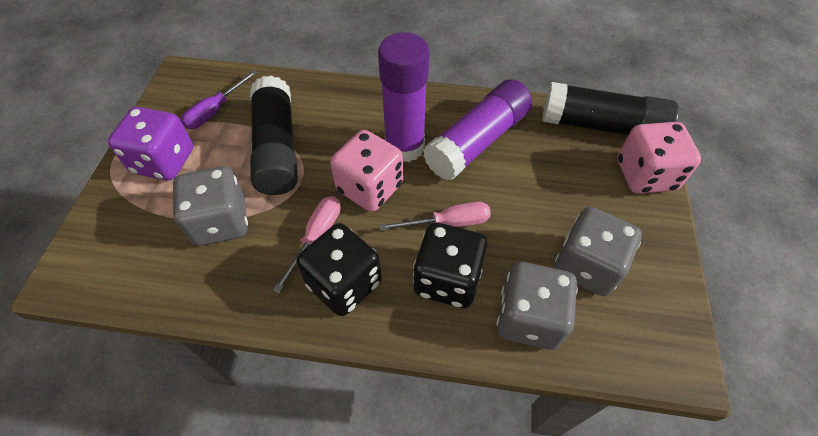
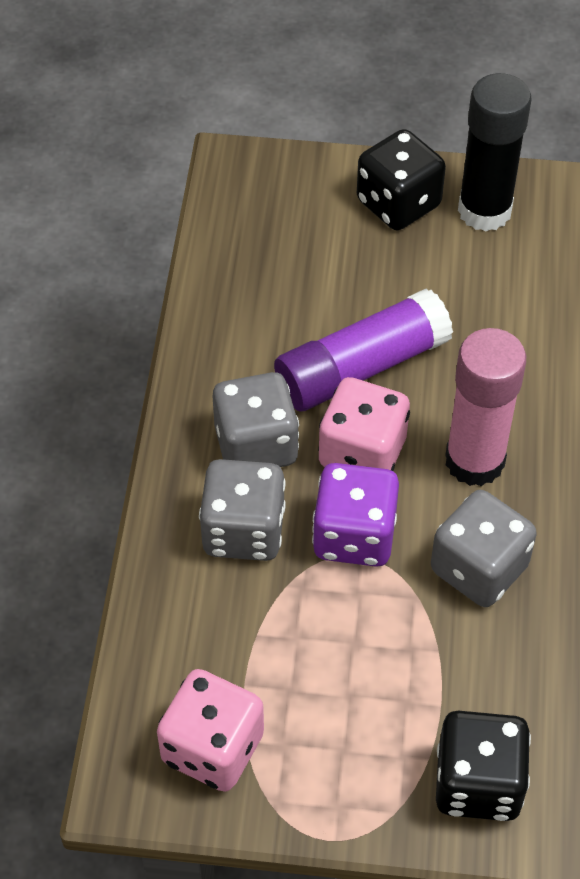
black glue stick: [250,76,298,195] [542,82,679,135] = 2 -> [458,73,532,231] = 1
pink glue stick: none = 0 -> [445,328,526,486] = 1
pink screwdriver: [273,196,341,293] [379,201,491,231] = 2 -> none = 0
purple glue stick: [378,33,430,162] [423,79,532,181] = 2 -> [274,289,453,411] = 1
purple screwdriver: [180,70,258,129] = 1 -> none = 0

